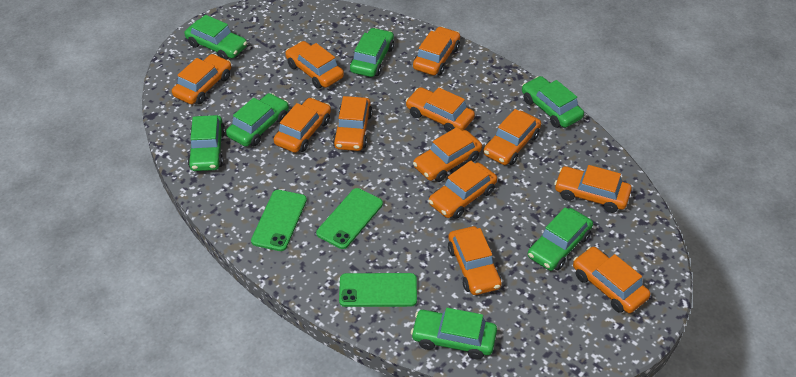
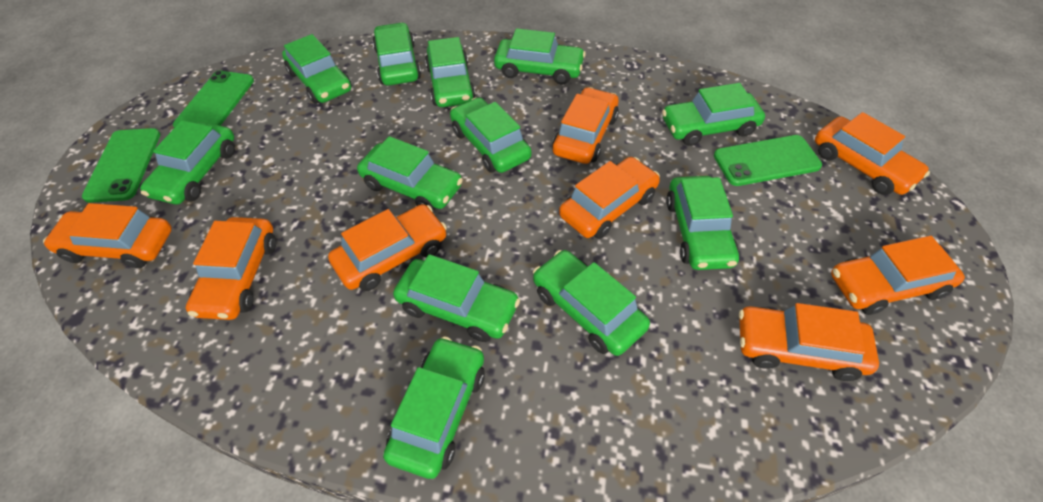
green car: [184,15,247,60] [188,115,225,171] [226,93,289,146] [350,28,394,77] [411,308,497,359] [522,76,584,128] [528,207,593,271] = 7 -> [140,120,235,204] [282,34,352,104] [357,136,463,210] [372,23,421,86] [383,337,485,479] [393,254,520,342] [425,37,476,107] [450,97,531,173] [494,28,586,84] [533,250,650,356] [662,83,765,146] [666,176,739,270] = 12
orange car: [172,54,231,104] [274,97,331,153] [285,41,344,88] [333,96,372,151] [406,87,475,132] [413,27,460,75] [413,127,482,182] [429,160,497,219] [448,226,502,295] [483,109,541,165] [554,165,632,213] [573,246,650,313] = 12 -> [43,203,172,268] [186,217,276,320] [328,204,447,291] [552,87,619,164] [559,157,660,239] [739,303,879,381] [815,112,930,195] [831,236,965,315] = 8

